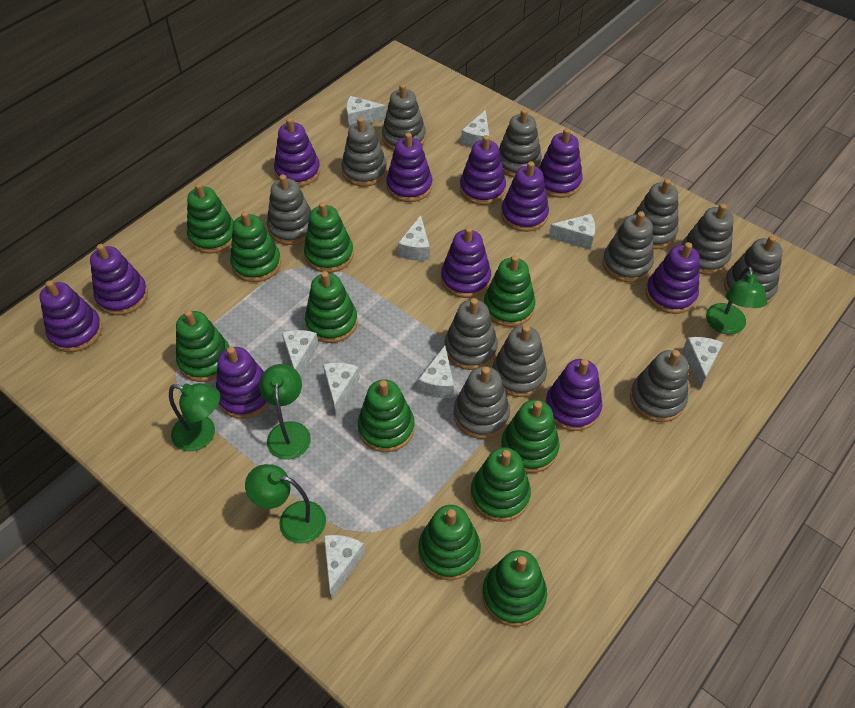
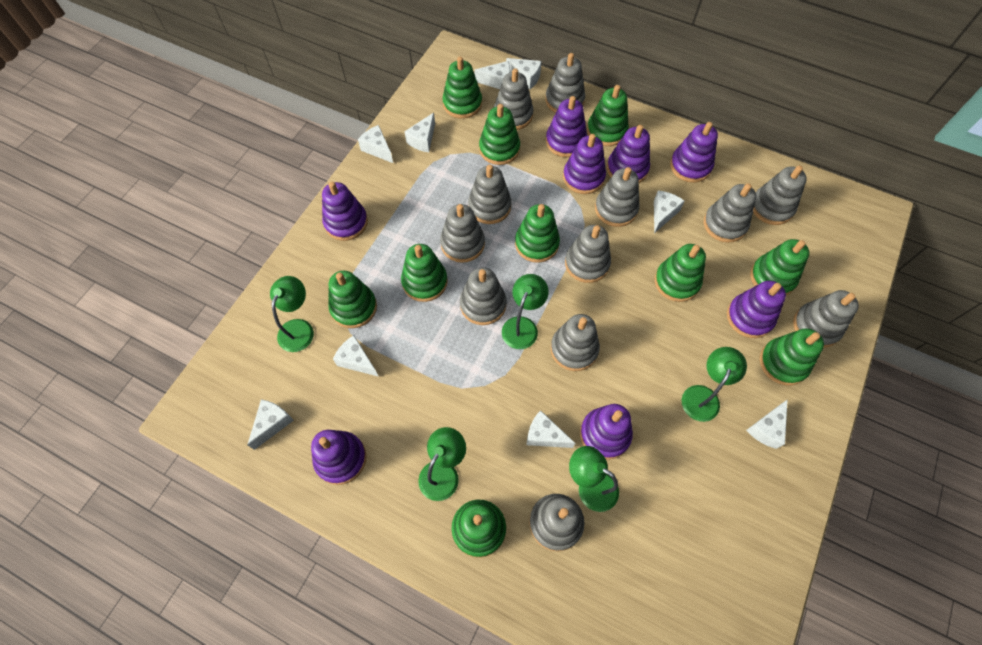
green lamp: [169,383,220,451] [245,464,326,544] [259,364,311,460] [706,266,767,334] = 4 -> [270,276,314,352] [418,427,466,501] [502,274,549,349] [569,446,619,512] [682,347,747,422] = 5
green stacking toy: [176,310,230,382] [187,183,234,254] [230,211,281,282] [304,202,354,273] [305,271,358,343] [358,379,415,452] [418,505,481,580] [470,447,531,522] [482,550,547,627] [484,255,536,327] [501,400,560,473] = 11 -> [329,271,377,328] [401,244,448,302] [442,57,482,119] [452,500,506,557] [479,104,520,165] [515,204,560,263] [587,85,629,146] [655,244,706,302] [750,239,809,296] [760,328,824,385] = 10
purple stacking toy: [39,280,102,352] [90,244,148,315] [216,347,270,419] [274,118,320,187] [386,133,432,202] [441,227,491,298] [460,135,506,205] [501,161,549,232] [539,128,583,198] [545,359,602,431] [646,242,700,314] = 11 -> [311,430,366,485] [322,182,368,241] [546,96,587,157] [563,134,606,194] [580,404,633,460] [607,125,650,184] [670,122,718,183] [727,281,786,338] = 8

